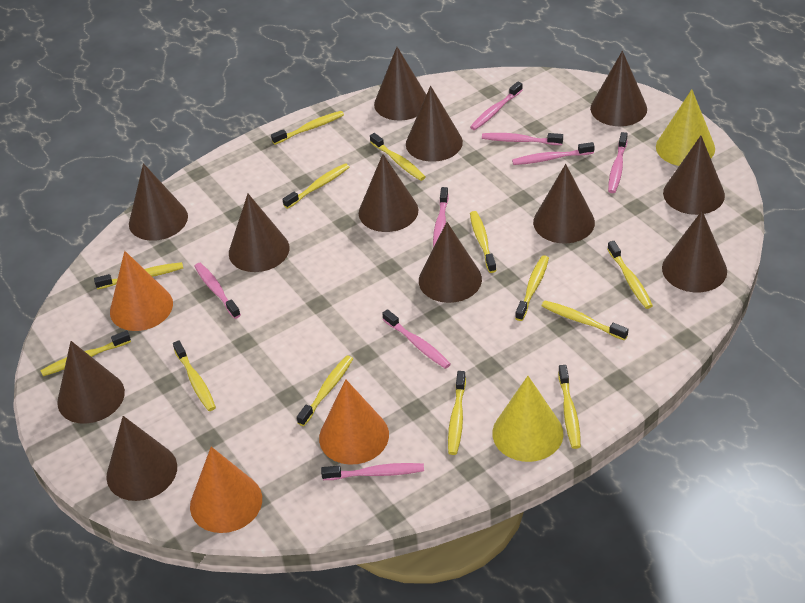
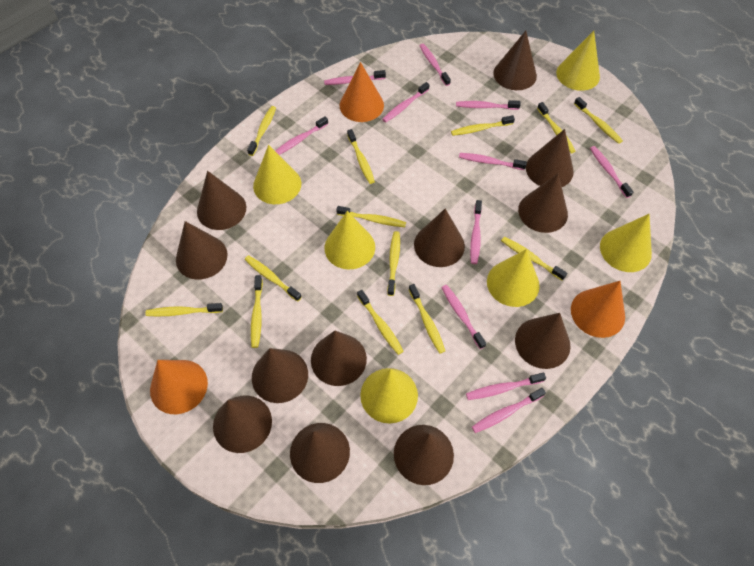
pink toothbrush: [194,263,241,319] [321,463,424,480] [382,309,451,369] [433,187,449,248] [470,82,522,130] [482,133,563,145] [512,142,595,165] [608,132,628,193] = 8 -> [275,116,328,155] [324,70,386,85] [382,82,430,123] [419,44,451,86] [441,285,486,349] [456,100,521,110] [459,153,527,170] [466,373,546,400] [470,200,482,264] [472,388,546,433] [590,146,633,198] = 11
yellow cone: [492,376,564,462] [656,89,715,166] = 2 -> [253,145,301,204] [324,211,375,270] [360,368,418,424] [487,249,540,307] [556,31,600,91] [600,214,652,272] = 6

